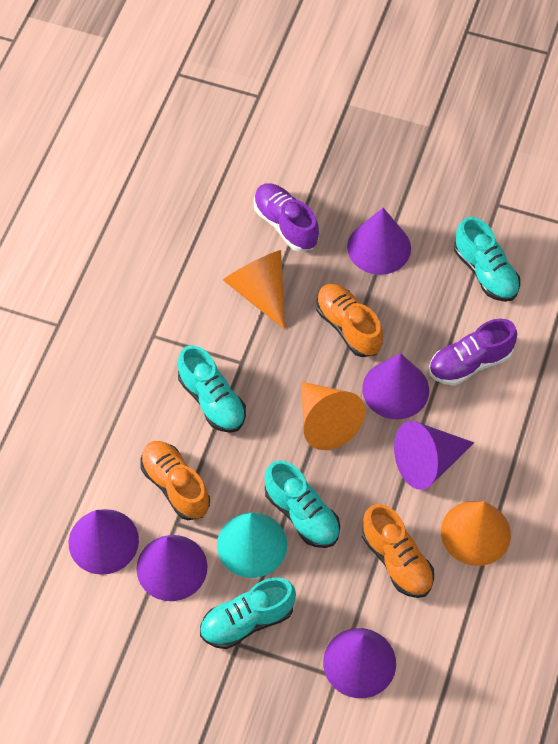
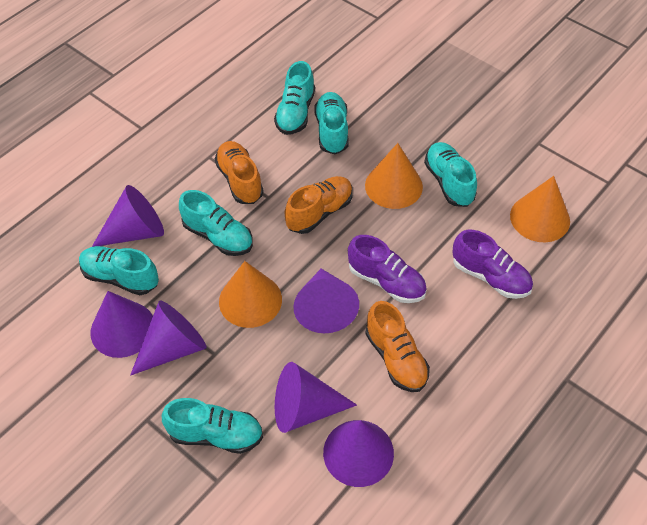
turquoise cone: [217,512,287,578] = 1 -> none = 0
turquoise shoe: [178,345,246,433] [200,577,296,649] [264,460,340,548] [454,217,520,302] = 4 -> [79,246,159,295] [162,398,263,454] [179,190,253,256] [274,61,315,135] [314,92,349,154] [424,142,477,207] = 6

